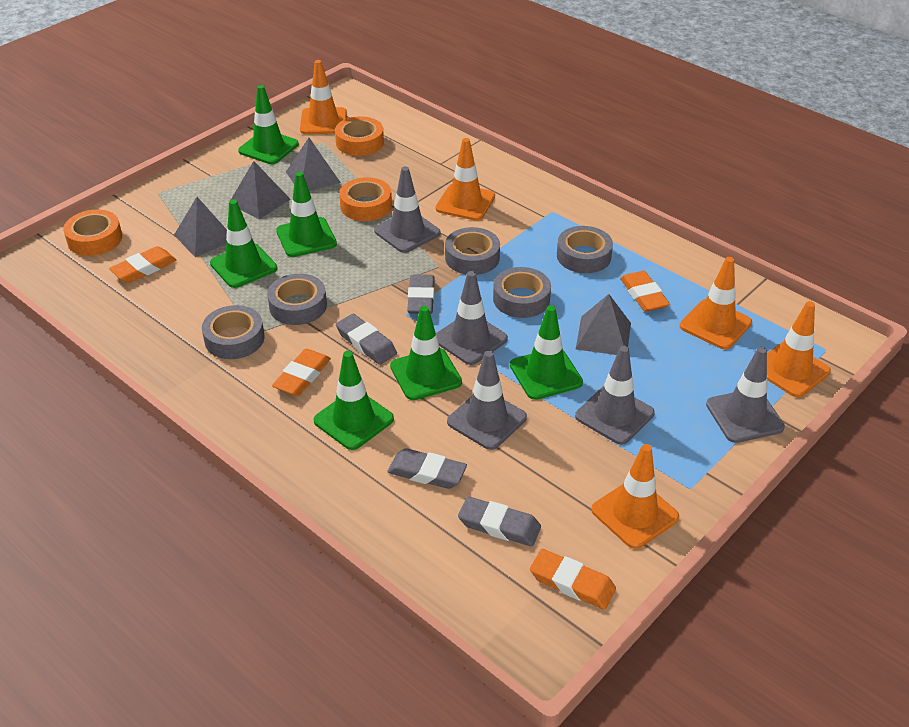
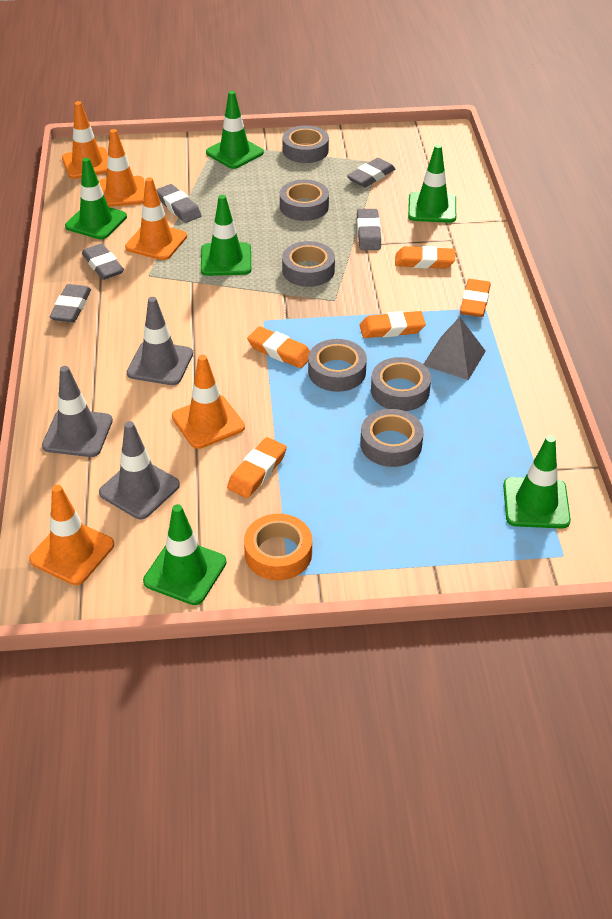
grey eraser: [336,314,397,365] [388,448,467,489] [407,275,435,314] [458,496,541,546] = 4 -> [50,284,91,322] [82,244,124,280] [156,184,202,223] [347,158,395,187] [357,209,381,250] = 5
grey pyramid: [174,197,227,257] [231,161,291,219] [286,138,341,191] [576,294,631,355] = 4 -> [423,317,486,380] = 1
grey tape: [202,305,264,359] [267,274,327,325] [445,227,500,275] [493,267,551,318] [557,226,613,273] = 5 -> [280,180,329,221] [282,241,335,287] [283,125,329,163] [308,339,367,392] [360,409,424,467] [371,357,431,411] = 6
grey traffic cone: [374,166,440,253] [436,271,508,365] [447,351,527,450] [575,346,655,445] [706,347,785,443] = 5 -> [42,366,113,457] [99,421,180,519] [127,297,193,385] = 3
orange eraser: [109,246,177,283] [272,349,331,396] [530,549,616,610] [620,271,670,312] = 4 -> [227,437,287,498] [247,326,310,368] [360,311,426,338] [395,246,455,269] [460,279,490,317] = 5
orange tape: [63,209,122,256] [335,117,384,156] [339,177,392,221] = 3 -> [244,514,312,580] = 1

